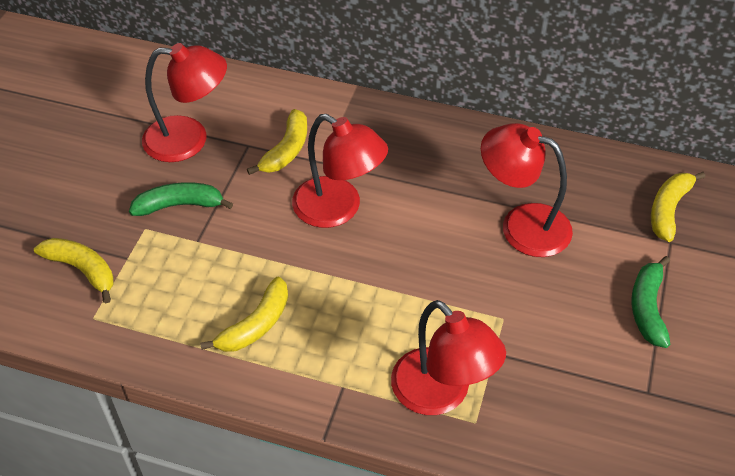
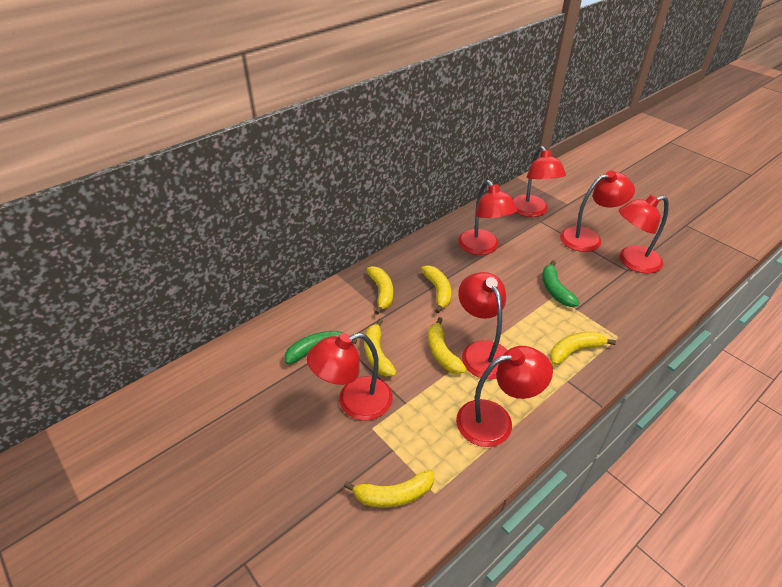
red lamp: [142,43,227,162] [292,114,388,228] [391,300,506,415] [481,123,573,257] = 4 -> [307,333,393,420] [456,346,553,447] [458,180,517,255] [458,272,507,379] [513,146,566,217] [560,171,635,252] [619,195,669,273] = 7
yellow banana: [34,238,114,303] [200,276,288,352] [247,109,307,175] [651,172,705,242] = 4 -> [344,470,434,508] [364,319,397,377] [367,266,393,314] [421,265,451,313] [428,317,467,374] [550,332,616,365] = 6

